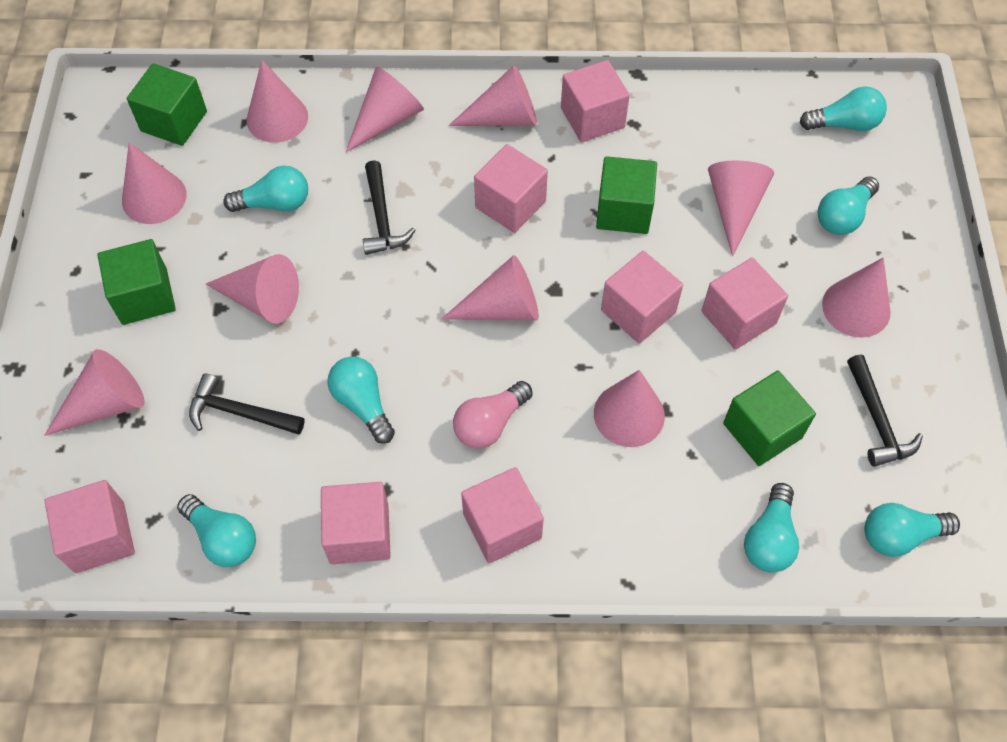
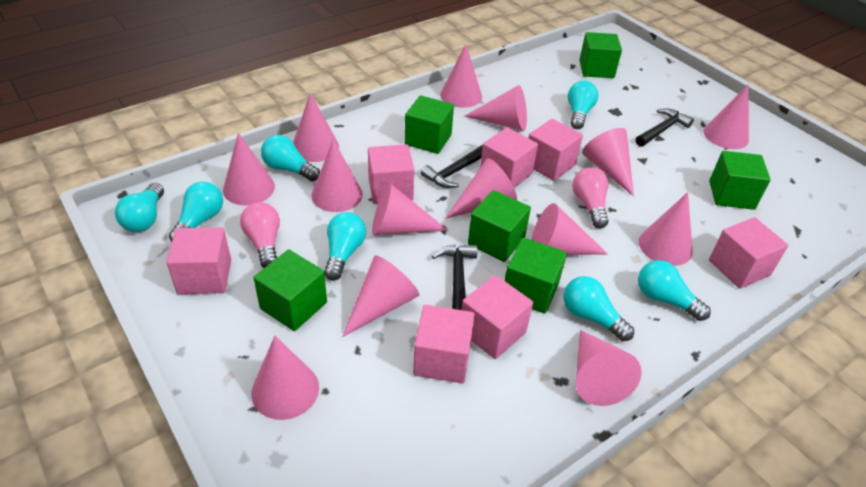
green cube: [97,239,176,325] [127,63,207,146] [596,156,657,234] [723,370,816,466] = 4 -> [253,249,327,331] [405,95,454,154] [468,190,531,262] [505,237,567,314] [579,32,622,78] [709,151,771,210] = 6
pink cone: [44,349,145,436] [122,142,187,224] [206,254,299,324] [247,60,308,143] [346,67,424,152] [442,255,539,320] [448,65,537,126] [594,370,665,447] [708,160,774,257] [822,257,891,338] = 10 -> [223,133,275,205] [251,336,319,420] [293,93,339,162] [311,140,363,212] [342,255,419,337] [372,183,448,235] [440,44,482,108] [445,158,517,219] [464,85,527,131] [531,203,608,255] [576,330,641,406] [582,128,634,196] [639,192,693,266] [704,85,749,149] = 14
pink light bulb: [453,381,533,449] = 1 -> [240,202,280,268] [572,167,609,228] = 2

